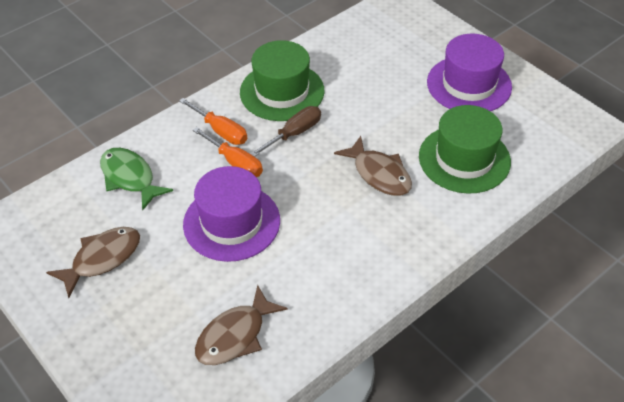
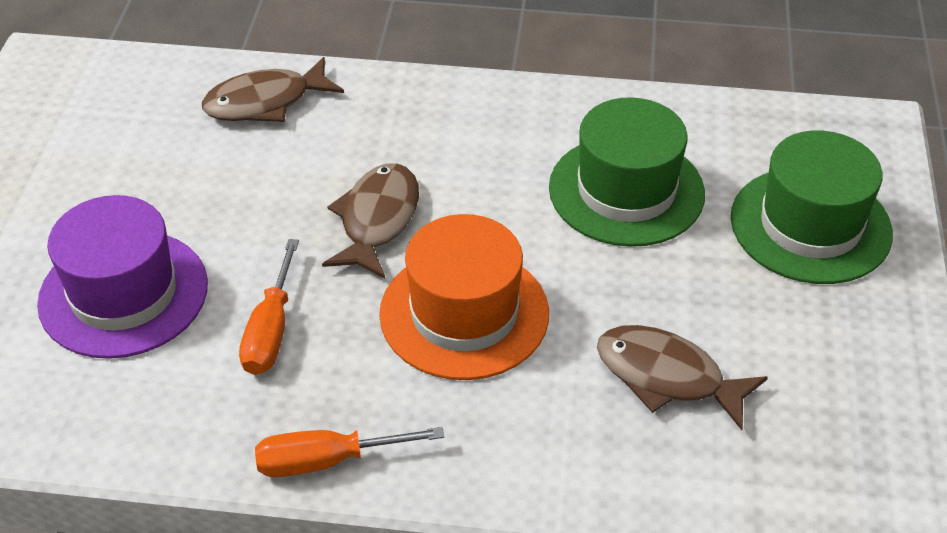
brown screwdriver: [250,106,321,157] = 1 -> none = 0
green fish: [100,148,173,211] = 1 -> none = 0
orange hat: none = 0 -> [379,214,549,380] = 1
purple hat: [183,166,280,262] [427,34,512,111] = 2 -> [37,195,208,359] = 1

